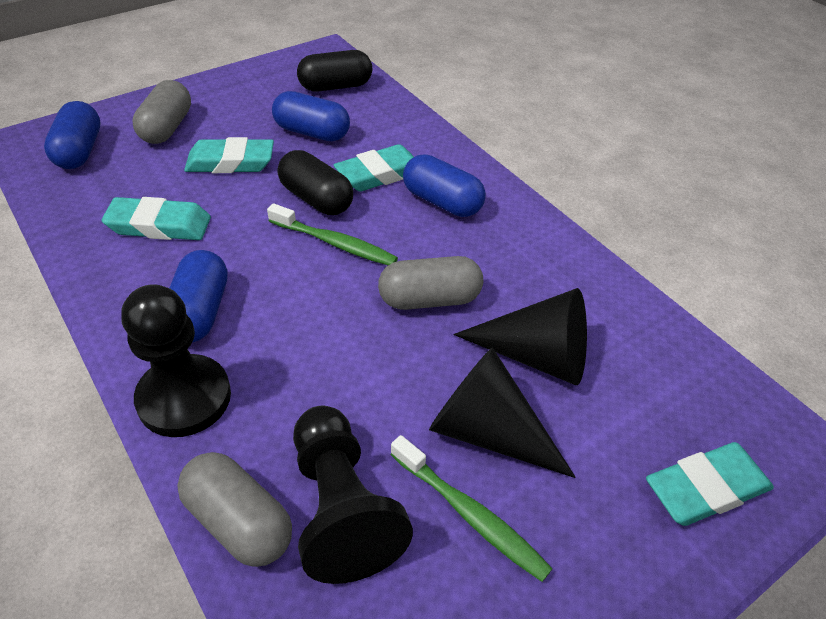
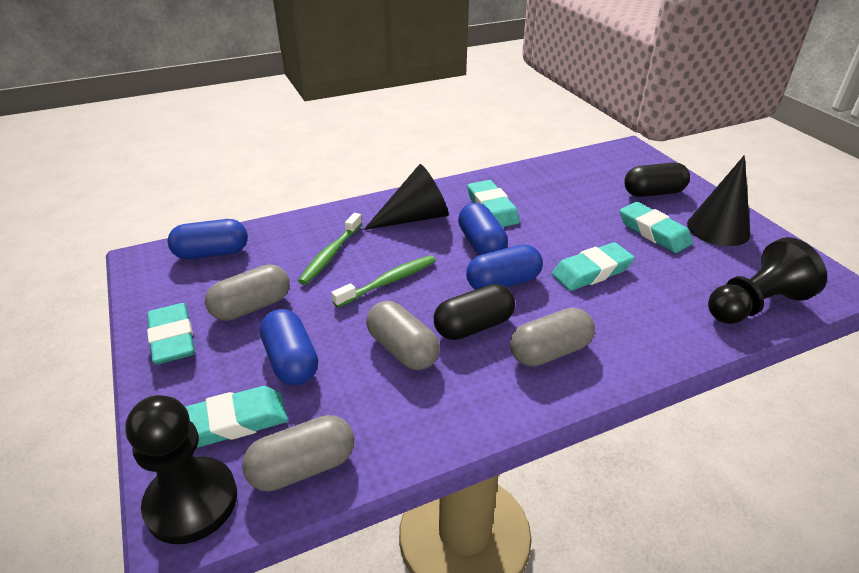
grey capsule: [132,80,191,144] [177,452,292,567] [378,256,483,310] = 3 -> [205,264,290,321] [242,415,354,491] [366,301,440,370] [510,308,595,366] = 4
turquoise eraser: [102,197,211,240] [184,137,274,173] [334,144,414,192] [646,442,774,526] = 4 -> [147,303,195,365] [185,386,288,448] [467,180,520,227] [552,242,635,291] [620,202,693,253] = 5

